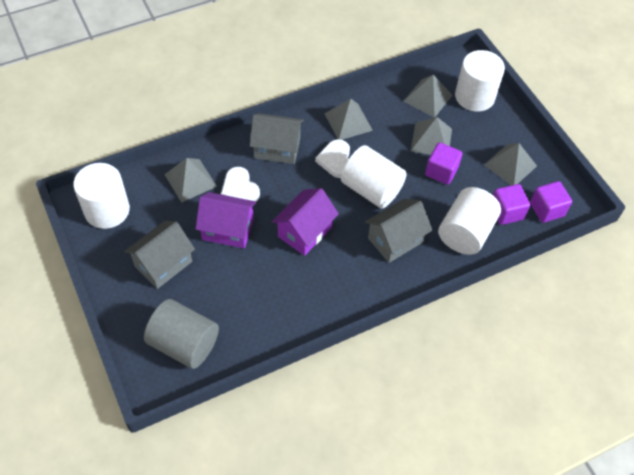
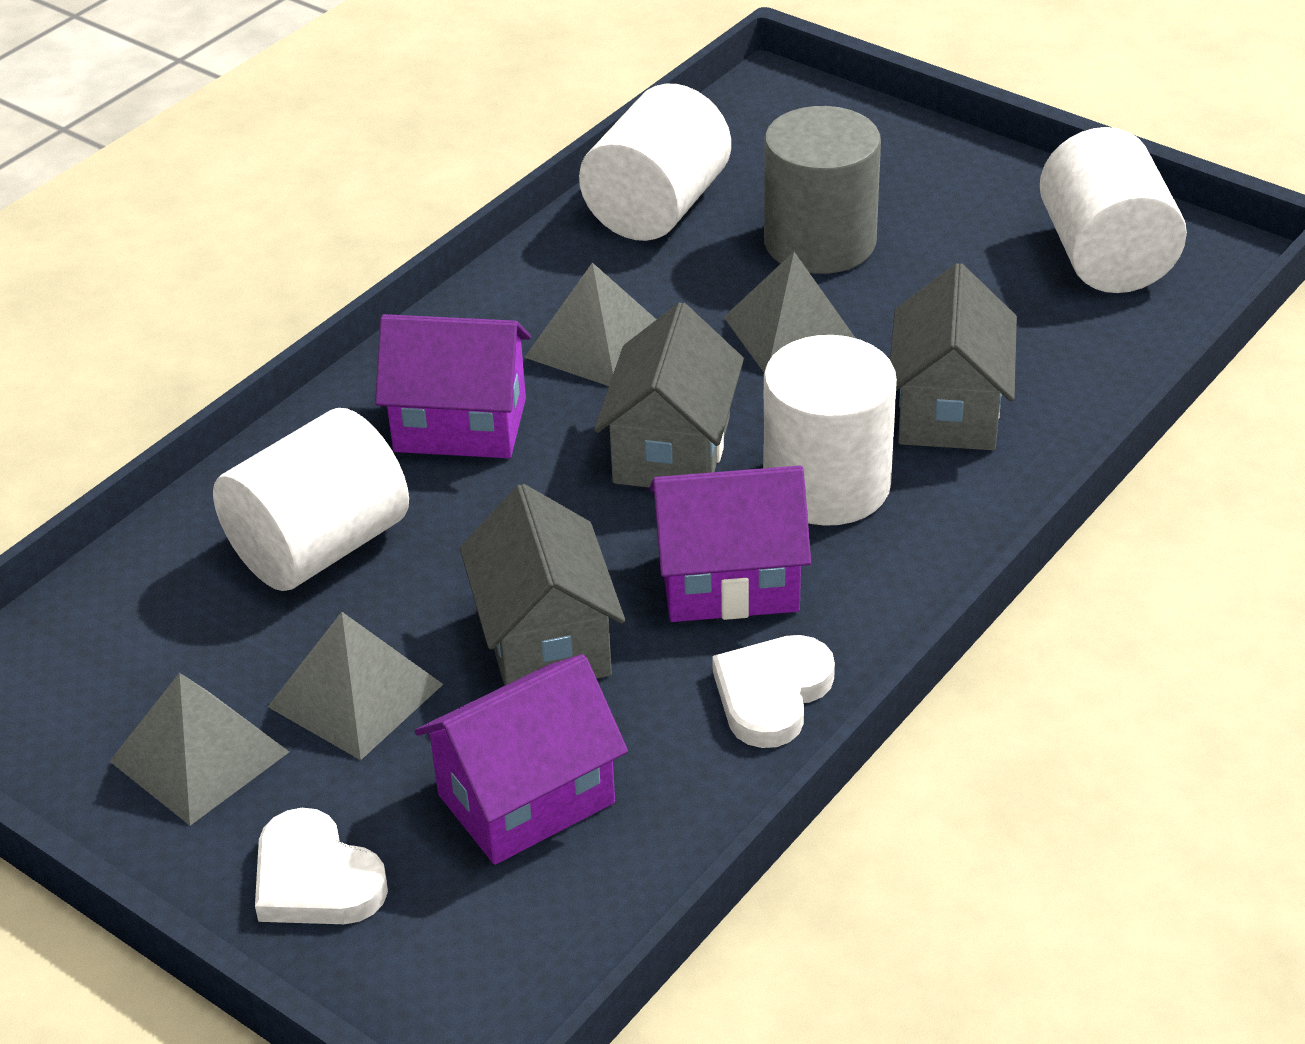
grey pyramid: [164,158,217,203] [324,99,373,140] [403,75,453,118] [411,117,452,155] [484,143,537,185] = 5 -> [109,673,289,826] [268,612,443,760] [524,263,657,386] [724,252,855,372] = 4
purple cube: [425,142,463,185] [493,184,530,225] [530,181,572,223] = 3 -> none = 0
purple house: [195,192,257,249] [272,188,339,256] = 2 -> [375,314,531,458] [415,654,628,865] [650,466,811,622] = 3

